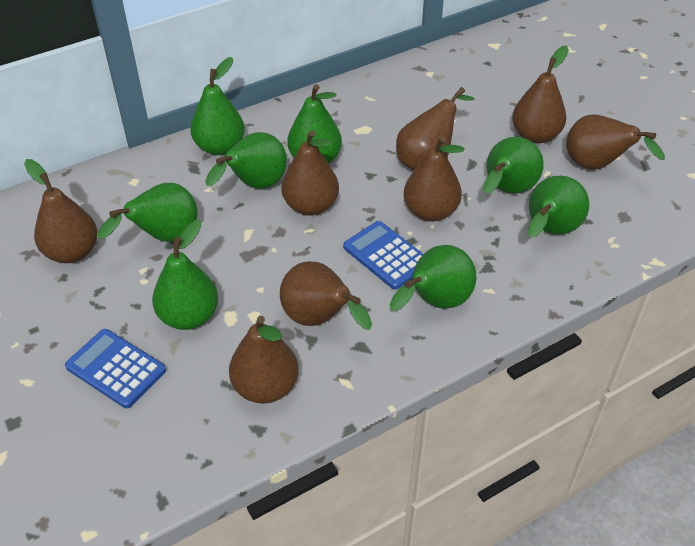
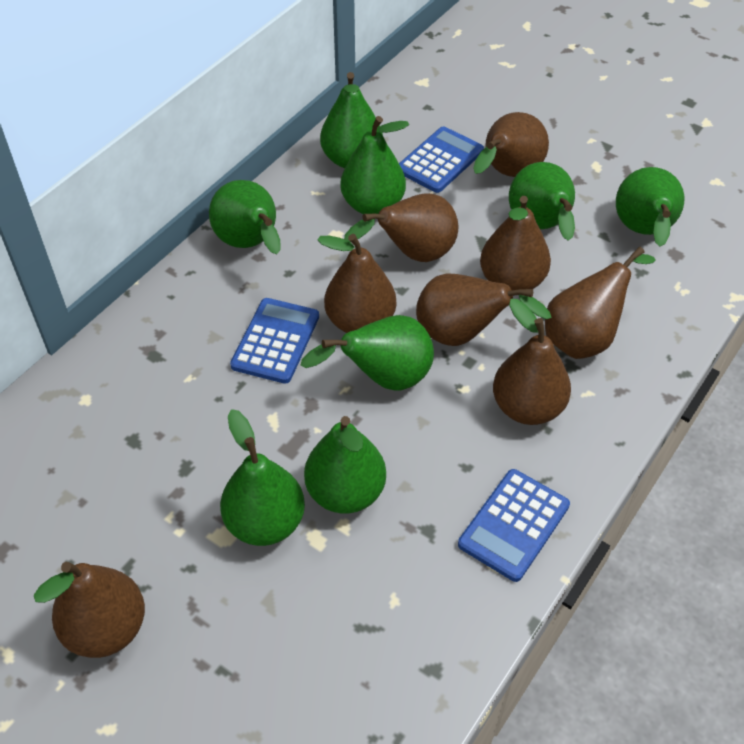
blue calculator: [65,329,166,408] [343,221,423,290] = 2 -> [230,298,319,384] [399,126,484,193] [458,469,570,582] = 3

